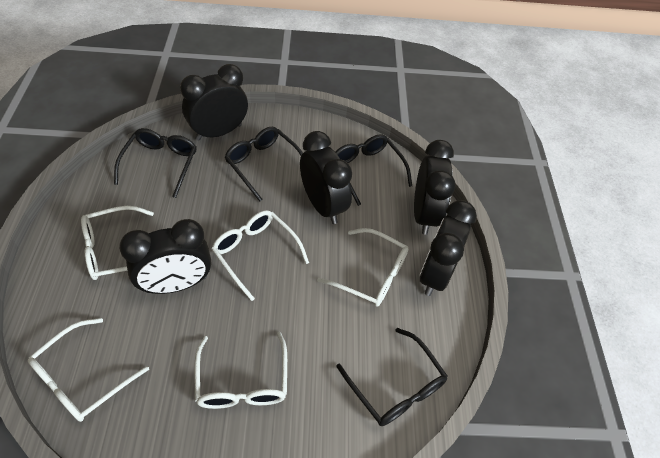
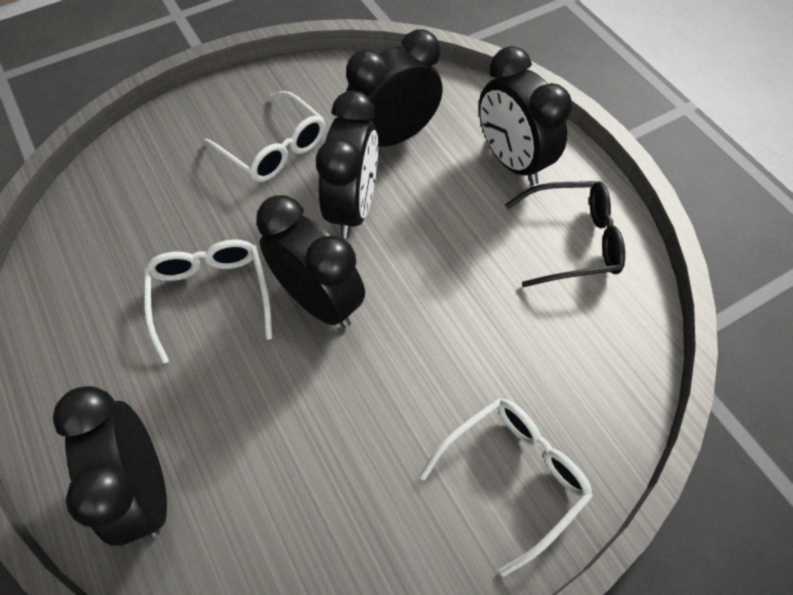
black glasses: [114,128,197,198] [224,127,303,202] [335,135,412,206] [336,328,448,426] = 4 -> [505,181,625,287] = 1
white glasses: [28,318,149,422] [81,206,154,280] [194,332,287,409] [212,210,309,301] [317,228,408,307] = 5 -> [144,239,272,364] [204,91,325,182] [419,398,593,576] = 3

